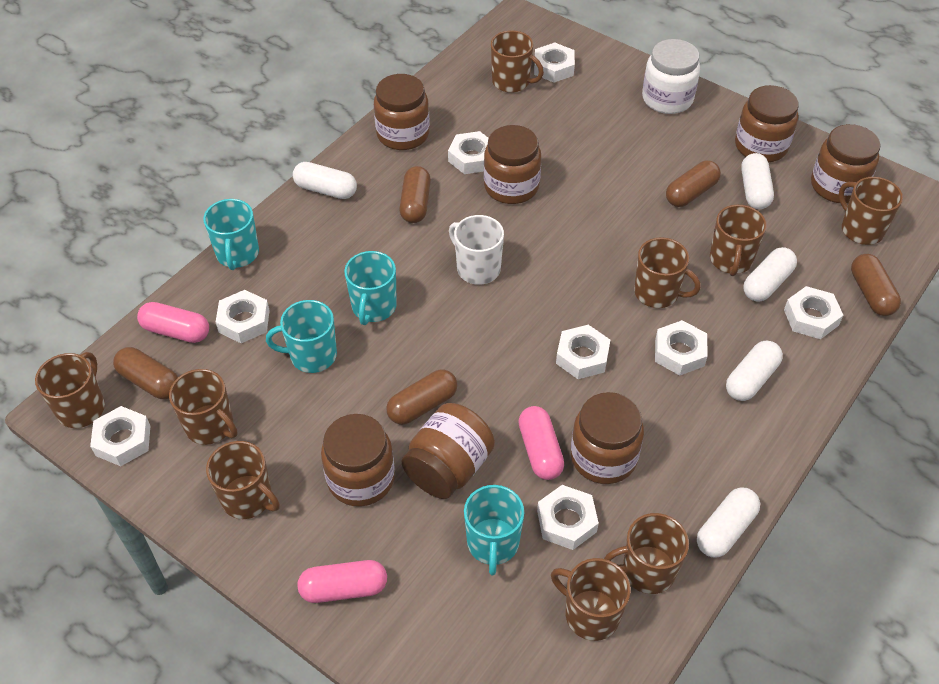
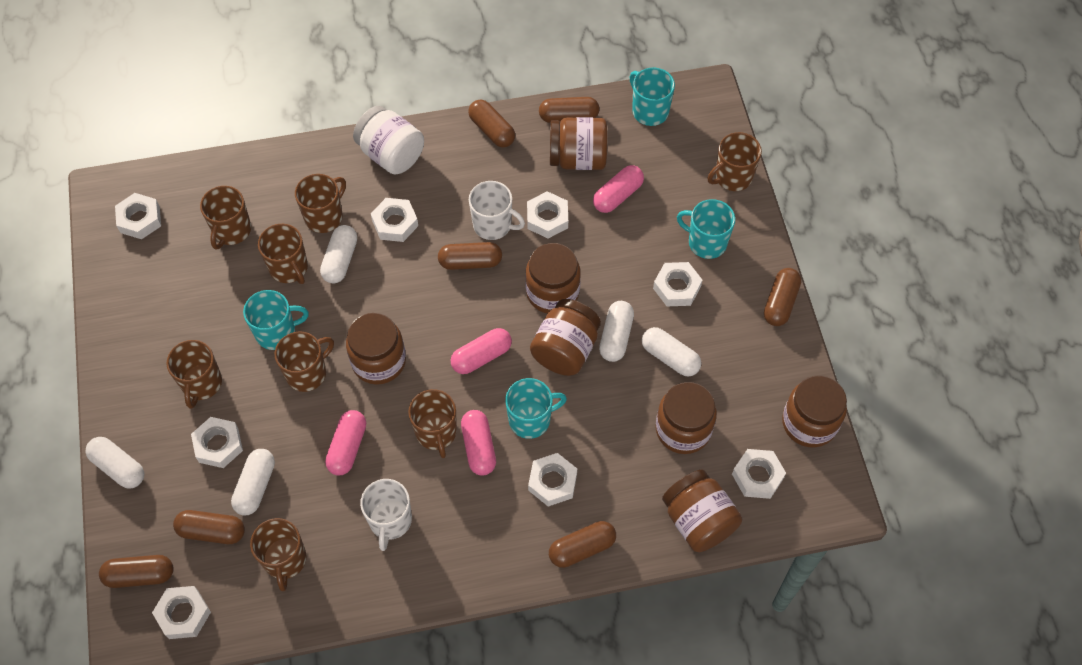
brown capsule: [113,347,178,399] [386,370,457,425] [399,166,431,223] [666,160,721,207] [851,254,901,316] = 5 -> [99,555,173,588] [173,510,245,544] [438,242,502,270] [468,100,515,148] [539,97,599,123] [549,521,616,568] [764,268,801,326] = 7
brown mug: [35,352,105,428] [169,369,238,445] [206,441,280,519] [491,30,544,93] [551,558,631,641] [604,513,689,594] [634,237,701,308] [710,205,767,276] [838,177,903,245] = 9 -> [167,340,222,409] [200,186,251,249] [250,518,306,591] [258,224,308,284] [275,331,334,392] [295,174,346,233] [408,389,457,458] [708,132,762,191] = 8
pink capsule: [137,302,209,343] [297,560,387,603] [518,406,564,480] = 3 -> [325,410,366,475] [451,328,512,374] [461,410,496,476] [593,165,644,213] = 4
white mug: [449,215,504,285] = 1 -> [360,479,412,551] [469,181,525,240] = 2

